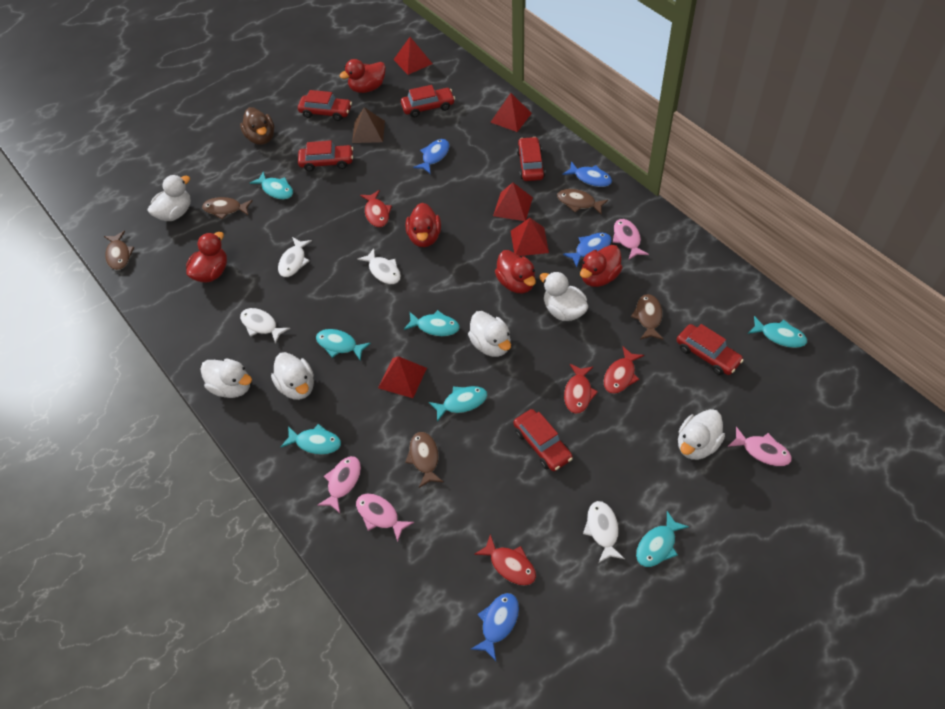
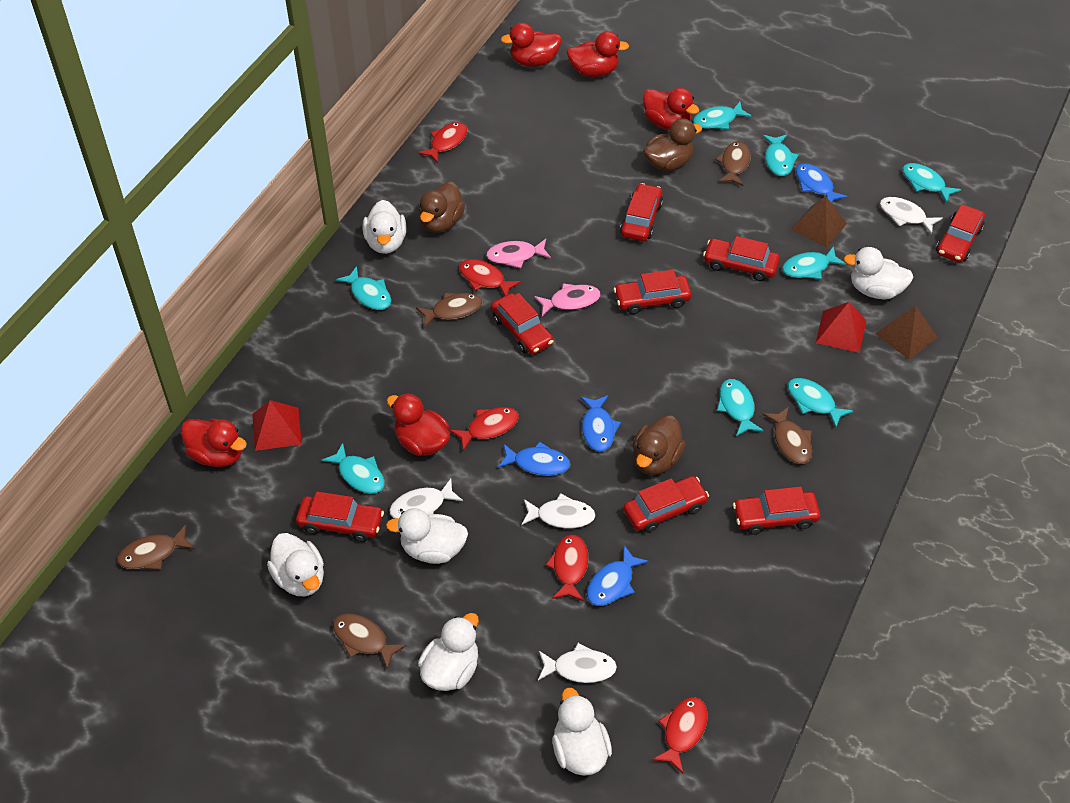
brown duck: [240,107,274,145] = 1 -> [419,182,465,233] [633,416,686,475] [643,118,703,171] = 3
brown pyramid: [352,107,385,143] = 1 -> [790,196,847,248] [876,306,938,360] = 2
pink fish: [317,456,361,513] [356,494,414,542] [613,219,649,260] [727,427,792,466] = 4 -> [486,239,551,268] [534,283,601,316] = 2
red car: [298,90,352,121] [298,140,353,171] [401,85,455,117] [513,409,573,471] [517,137,545,181] [677,324,744,375] = 6 -> [296,492,384,542] [491,293,553,355] [614,270,692,314] [620,183,663,241] [623,476,709,533] [703,236,780,281] [733,487,821,535] [936,204,985,262] = 8
red fish: [360,190,392,227] [474,534,536,585] [564,364,598,414] [604,347,644,394] = 4 -> [418,122,467,163] [450,407,519,451] [459,259,521,296] [545,534,588,601] [652,697,708,774] = 5
red pyramid: [378,356,427,398] [393,37,433,75] [490,93,532,132] [493,182,533,221] [511,218,549,256] = 5 -> [252,400,302,451] [816,302,867,353] = 2
turquoise fish: [250,171,293,199] [281,424,341,455] [316,329,371,361] [404,310,460,336] [429,386,487,422] [636,511,689,567] [748,316,807,348] = 7 -> [322,443,385,494] [336,266,391,310] [693,102,751,129] [717,379,764,436] [763,134,799,176] [782,246,846,279] [788,378,853,428] [902,163,962,203] = 8

